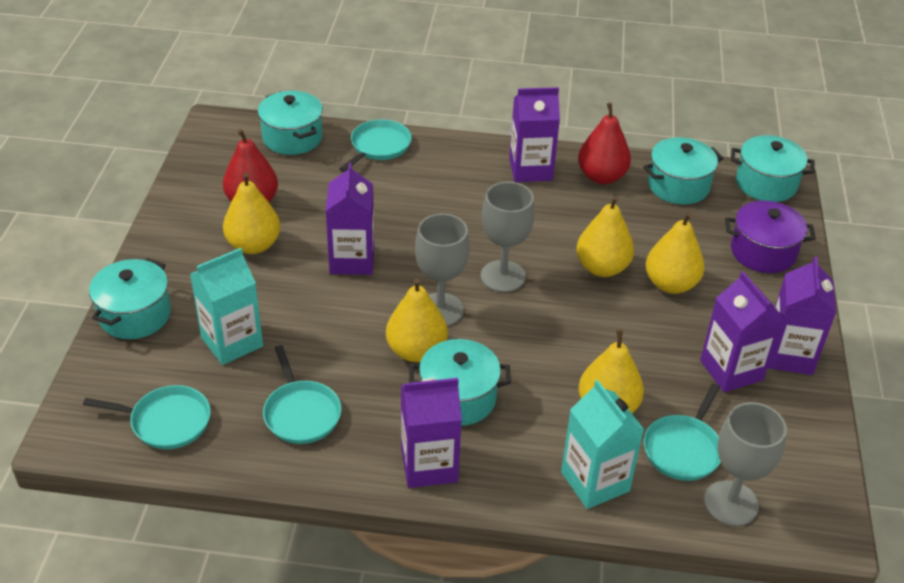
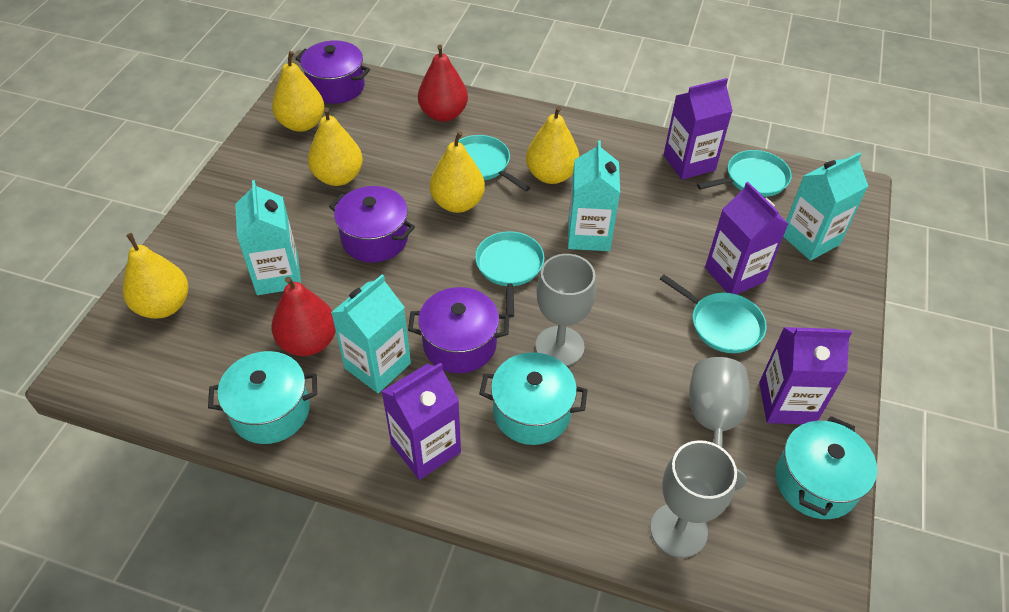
purple carton: [326,163,374,275] [401,378,462,488] [509,87,560,182] [700,271,783,392] [768,256,836,375] = 5 -> [381,362,461,480] [664,78,733,180] [705,182,788,294] [759,327,852,424] = 4
purple pot: [725,201,816,273] = 1 -> [295,40,370,104] [329,186,415,263] [408,287,509,373] = 3
turquoise carton: [190,248,263,365] [561,380,644,509] = 2 -> [235,180,301,295] [331,275,411,393] [568,141,620,251] [783,152,868,261] = 4
turquoise pot: [89,258,171,339] [258,91,323,155] [409,339,511,426] [643,137,723,205] [731,135,815,202] = 5 -> [208,351,317,444] [479,352,588,445] [775,416,877,519] = 3

